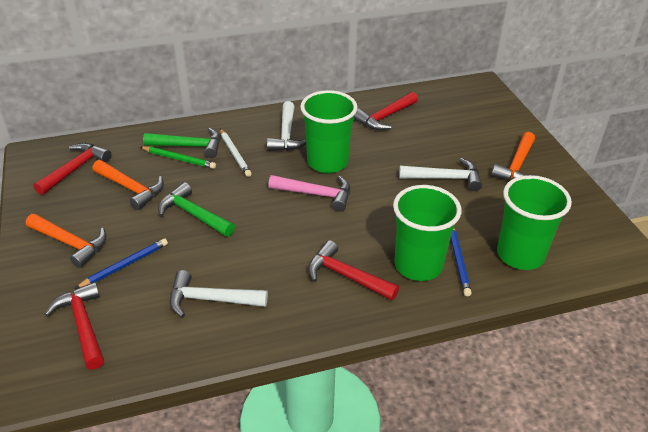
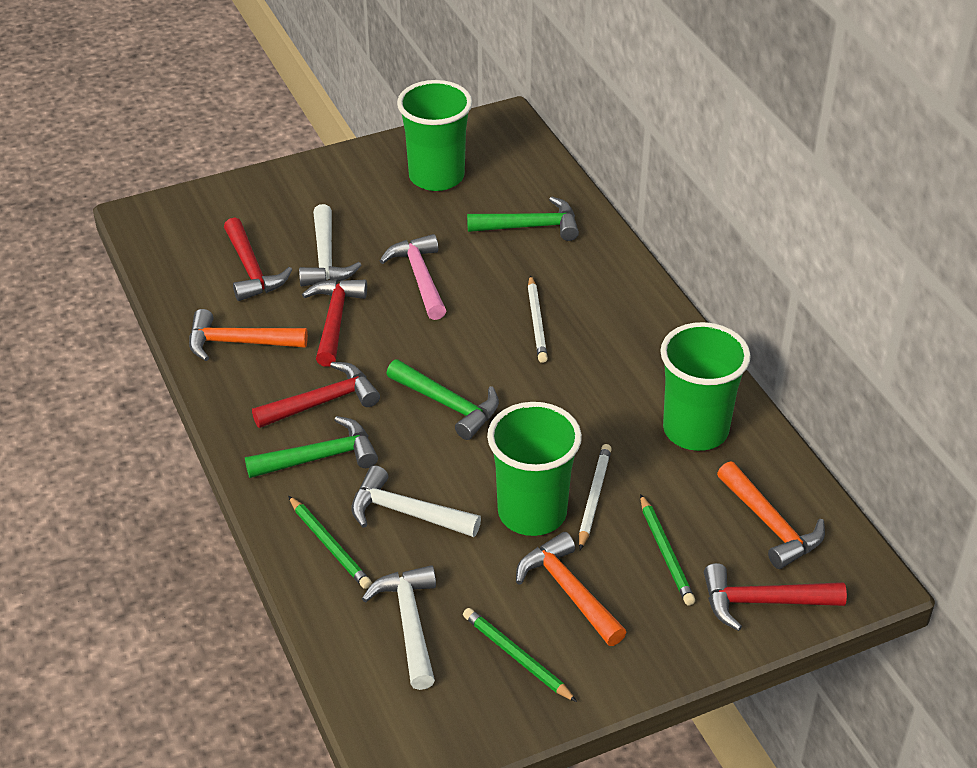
blue pencil: [75,238,168,289] [450,229,472,296] = 2 -> none = 0
green hammer: [143,128,220,158] [158,182,235,237] = 2 -> [245,416,378,478] [386,359,499,440] [467,196,579,241] = 3
green pencil: [141,146,216,169] = 1 -> [288,496,372,589] [463,608,577,702] [640,494,695,605] = 3
white pencil: [220,129,252,177] = 1 -> [528,275,548,363] [579,444,612,550] = 2

